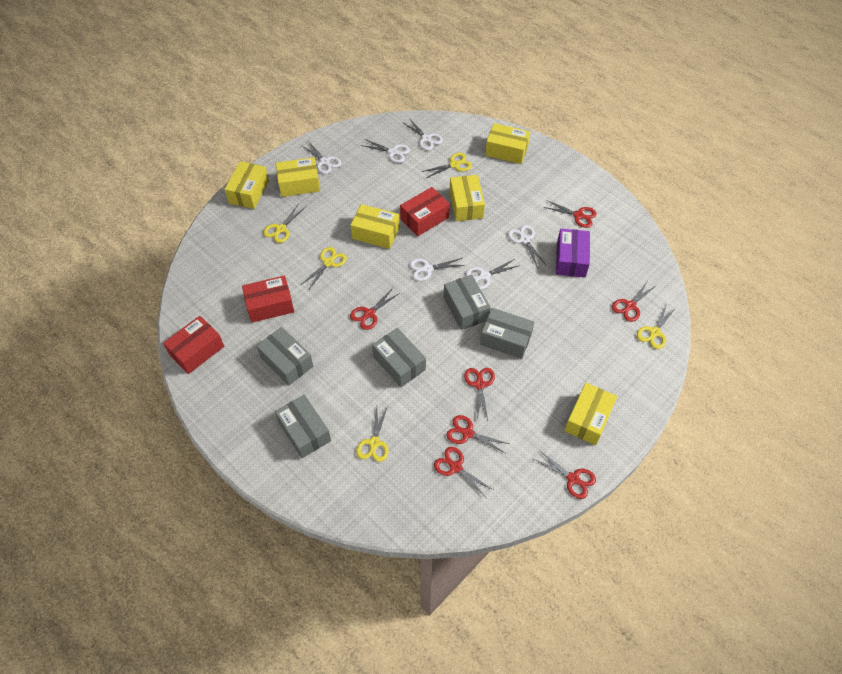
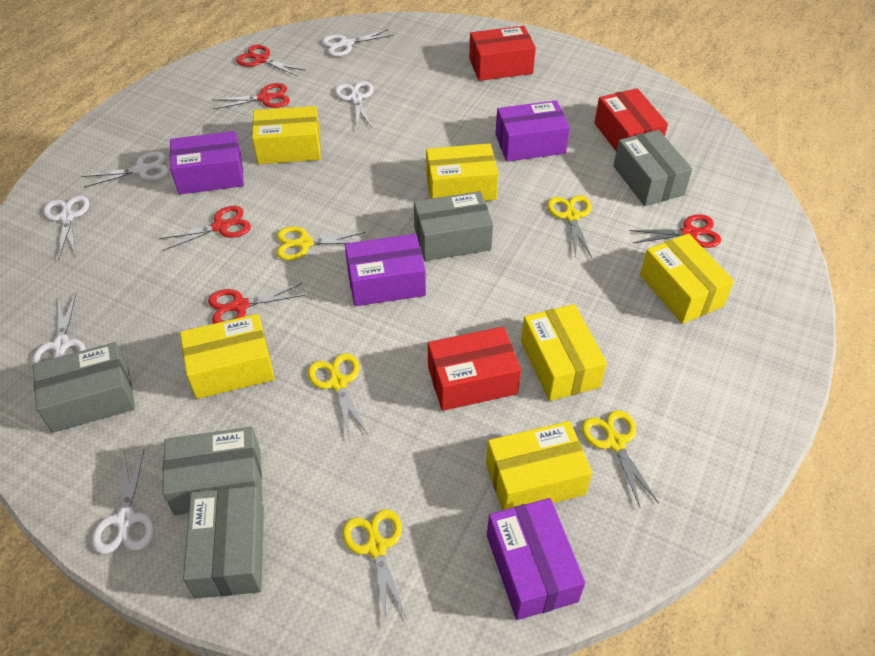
purple box: [556,229,590,277] = 1 -> [170,131,244,195] [345,234,426,306] [487,498,585,620] [495,100,570,162] = 4
red scissors: [350,288,400,330] [434,447,493,497] [446,415,509,453] [464,368,495,420] [533,450,596,499] [543,200,597,228] [612,281,657,322] = 7 -> [158,206,251,251] [208,283,305,324] [211,83,290,109] [236,44,306,77] [629,214,721,248] = 5

